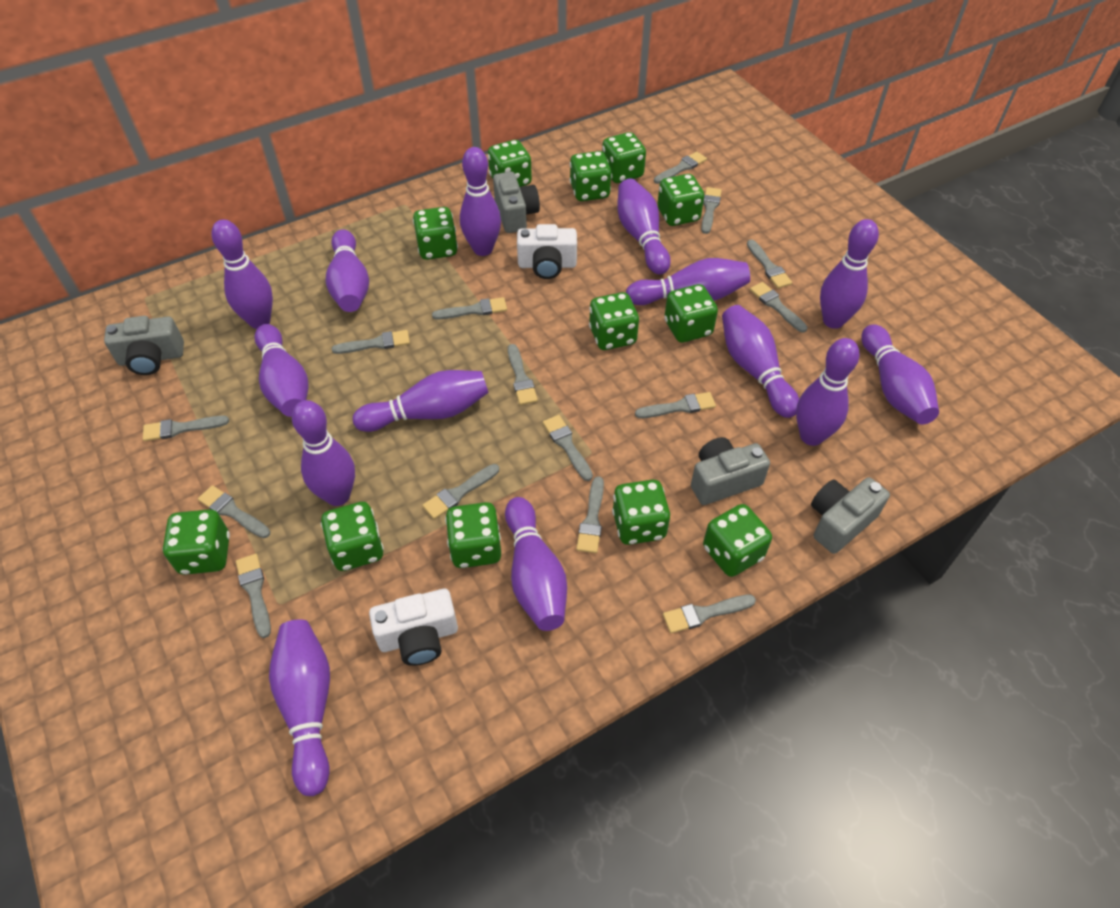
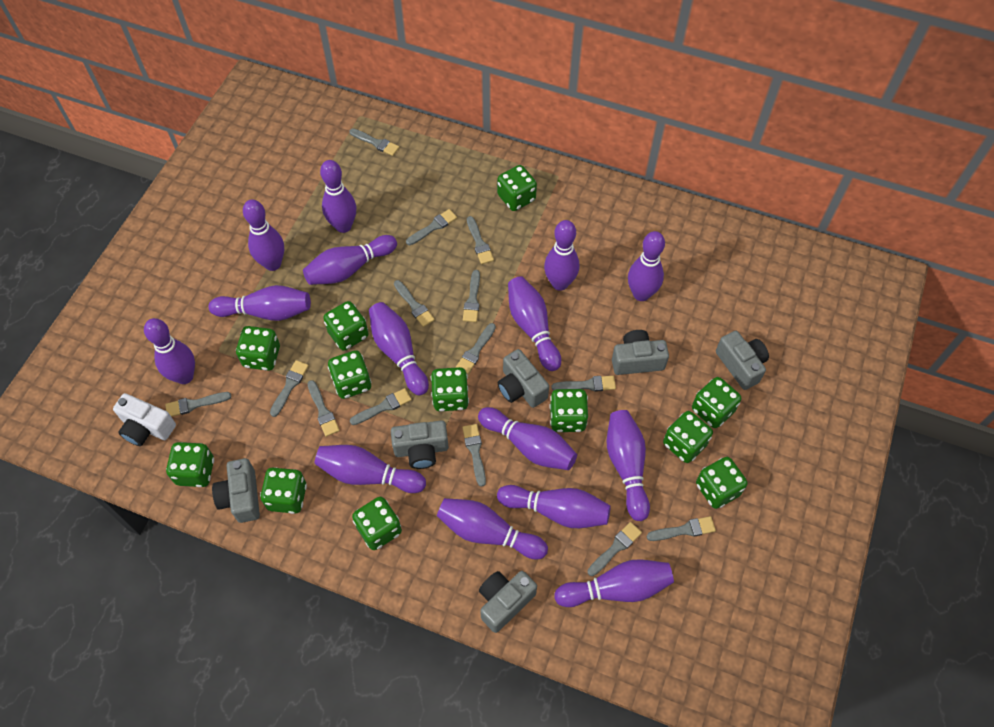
grey brush: [143,416,229,441] [198,485,270,538] [236,554,271,638] [332,330,410,354] [422,464,499,519] [432,297,507,319] [508,344,538,405] [543,415,593,481] [576,476,604,553] [635,392,716,418] [654,152,707,184] [663,594,756,633] [701,187,722,234] [747,240,792,288] [750,282,807,332] = 15 -> [165,392,231,417] [270,360,309,417] [308,380,340,437] [349,129,399,156] [350,388,412,425] [394,280,435,327] [406,209,457,245] [456,323,496,374] [462,424,486,487] [463,270,480,322] [467,216,494,264] [551,376,616,392] [588,522,642,576] [646,516,716,541] = 14
grey camera: [104,316,184,375] [493,172,540,233] [691,437,770,505] [811,477,890,554] = 4 -> [212,458,260,523] [391,420,449,469] [479,571,537,633] [498,349,549,408] [612,330,669,375] [716,331,769,390] = 6
purple bowling pin: [211,219,273,329] [254,324,309,417] [269,619,330,796] [292,400,355,506] [326,229,369,312] [353,370,489,432] [460,147,501,256] [505,497,567,631] [617,179,670,274] [626,258,750,305] [722,305,799,418] [796,338,859,446] [820,219,879,329] [861,324,939,424] = 14 -> [144,318,195,384] [209,285,311,321] [243,199,284,271] [303,235,397,285] [315,445,426,493] [320,160,357,233] [369,302,429,395] [437,498,548,559] [478,407,577,470] [497,485,611,528] [508,276,561,371] [544,220,579,291] [554,559,674,607] [607,410,650,521] [628,231,665,301] = 15
white camera: [369,589,458,666] [517,224,577,279] = 2 -> [113,393,176,446] = 1

